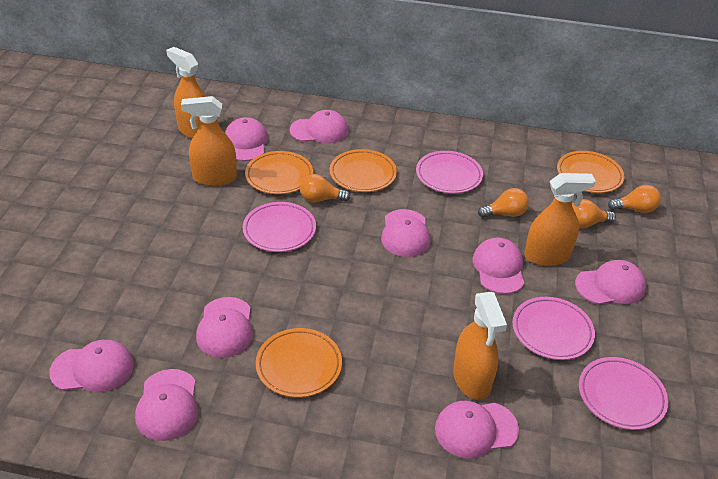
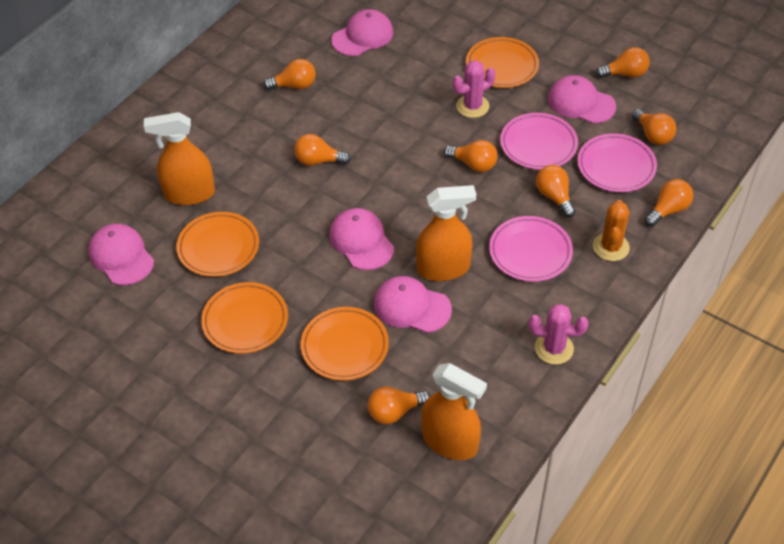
orange cactus: none = 0 -> [593,200,630,261] = 1
orange light bulb: [300,174,350,203] [478,188,529,218] [572,199,616,228] [608,185,661,213] = 4 -> [263,59,316,90] [294,134,351,166] [368,387,430,424] [444,140,498,172] [536,165,576,218] [595,47,650,78] [632,109,677,145] [645,179,694,226] = 8
orange spray bottle: [166,47,205,139] [181,96,237,186] [453,292,507,400] [524,173,596,266] = 4 -> [144,112,215,205] [416,185,476,281] [421,363,487,460] = 3
pink cactus: none = 0 -> [453,60,495,118] [529,304,589,365] = 2
pink cap: [49,340,134,392] [135,369,198,441] [196,297,253,358] [225,117,268,161] [290,110,348,143] [381,209,431,257] [435,401,519,458] [473,238,524,294] [575,260,646,305] = 9 -> [88,224,154,285] [329,208,394,270] [331,9,393,56] [374,276,452,333] [548,75,616,124] = 5
pink plate: [243,202,316,252] [416,151,483,194] [512,297,595,360] [579,357,668,430] = 4 -> [489,216,573,282] [500,113,578,170] [577,133,657,192] = 3

